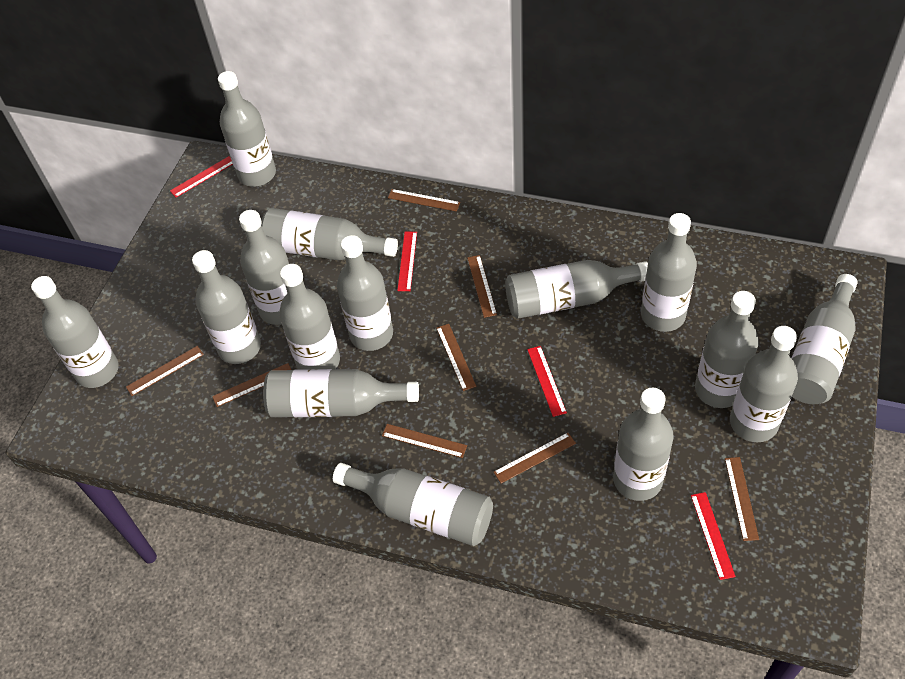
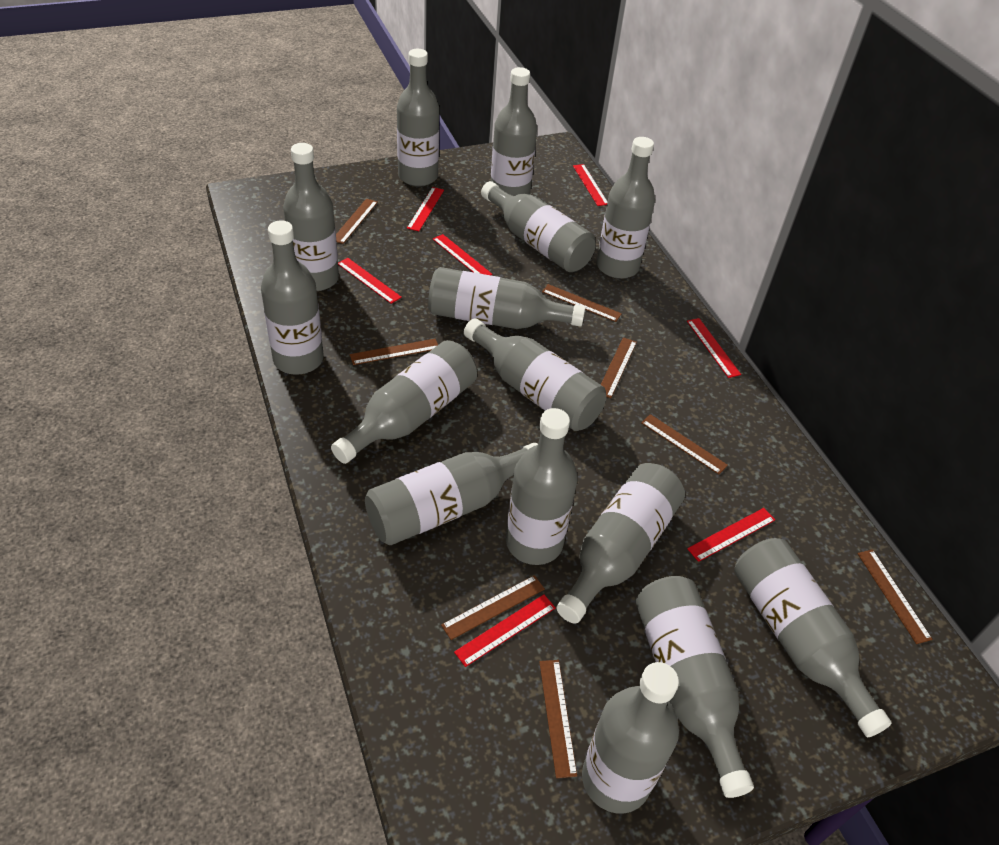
red ruler: [170,156,233,197] [397,232,417,291] [527,346,567,417] [691,492,736,580] = 4 -> [338,258,402,304] [407,187,444,231] [433,234,493,275] [454,594,556,667] [573,164,607,206] [687,318,741,378] [687,508,775,562] = 7

